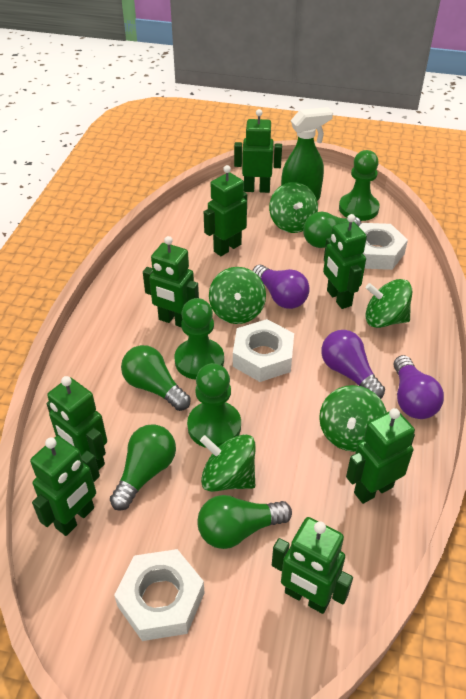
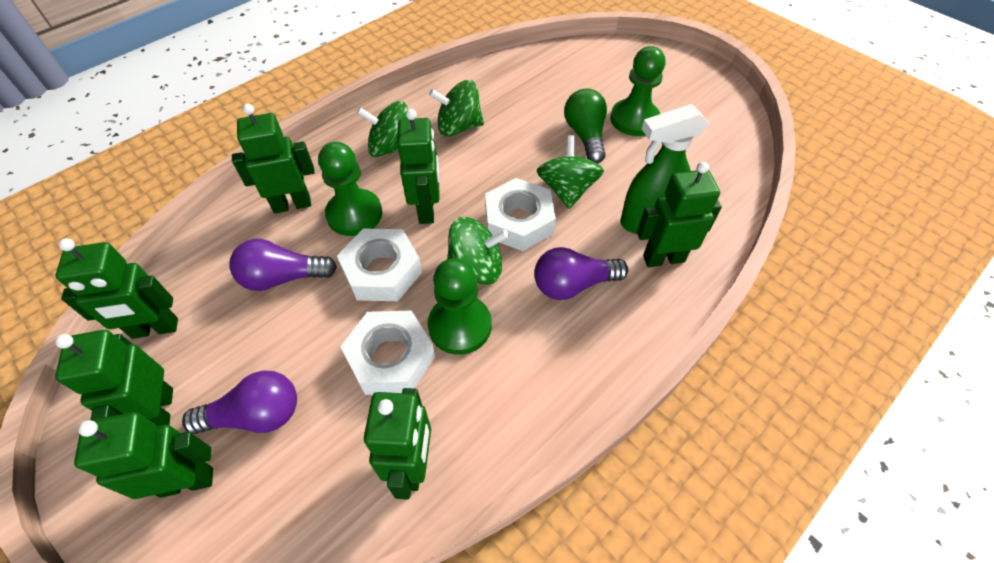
green light bulb: [110,424,176,511] [121,345,191,411] [197,495,292,549] [303,212,362,248] = 4 -> [564,89,607,164] = 1
green robot: [30,436,100,536] [46,376,107,470] [143,236,199,328] [204,165,247,256] [234,109,282,193] [272,517,353,614] [323,214,367,309] [346,408,415,504] = 8 -> [55,330,173,426] [56,238,178,339] [74,412,213,499] [232,104,315,213] [364,388,431,500] [397,109,440,224] [637,162,722,267] = 7
green spinning top: [200,434,256,492] [209,267,266,324] [269,182,318,233] [319,385,387,452] [366,279,412,328] = 5 -> [357,101,408,157] [429,80,484,137] [447,217,509,285] [537,135,604,209] = 4

